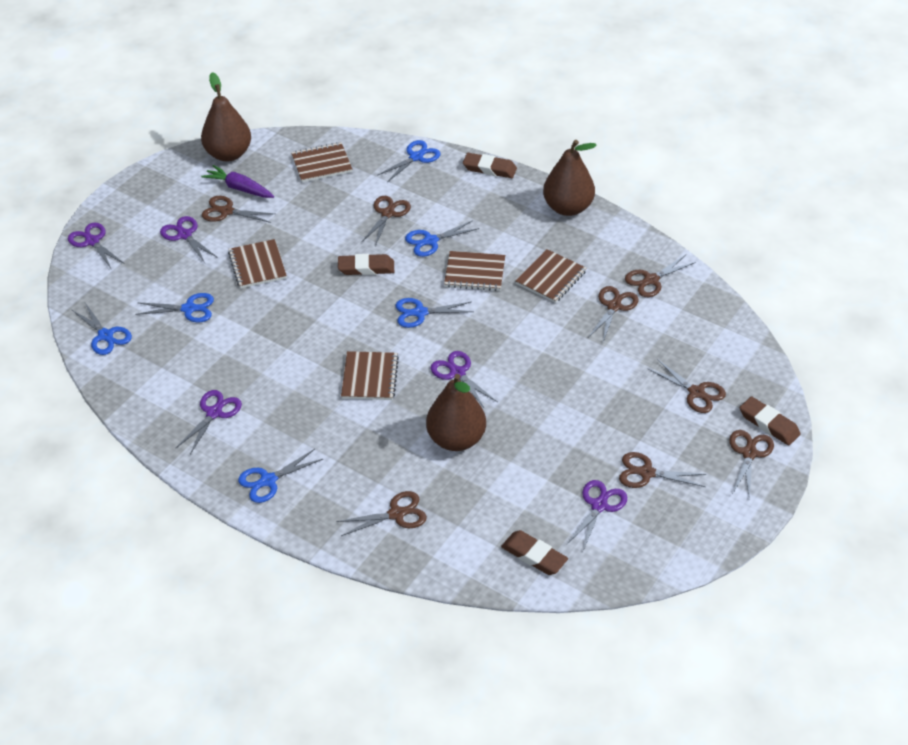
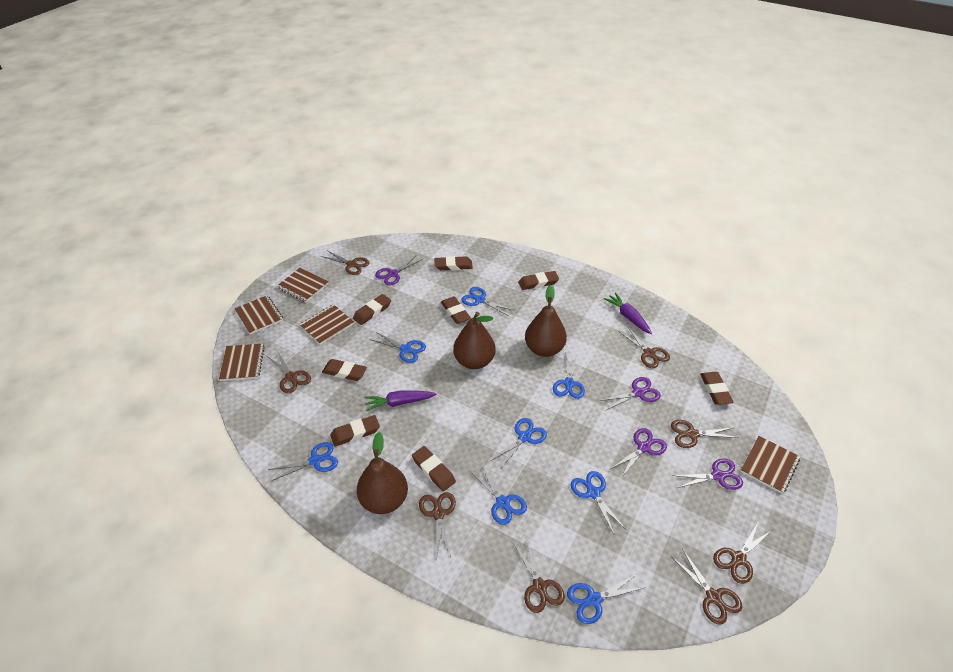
blue scissors: [72,303,132,355] [135,293,214,323] [238,449,323,503] [377,140,440,182] [395,298,474,328] [405,220,479,257] = 6 -> [268,442,338,481] [369,332,426,363] [461,287,513,316] [470,464,527,525] [491,418,547,468] [553,354,585,399] [567,574,643,624] [571,471,625,534] = 8
brown eraser: [338,254,394,275] [463,153,517,178] [501,530,568,575] [740,396,801,446] = 4 -> [322,359,367,381] [330,415,380,447] [353,294,391,325] [412,446,456,491] [434,256,473,270] [441,296,471,324] [518,271,559,290] [700,372,734,405] = 8
purple carrot: [201,165,274,198] = 1 -> [364,391,436,412] [604,293,652,334] = 2
purple scissors: [68,223,125,270] [160,216,218,263] [176,390,242,454] [431,351,497,409] [566,480,627,550] = 5 -> [375,256,423,285] [599,377,661,410] [611,428,667,478] [672,458,743,490] = 4

